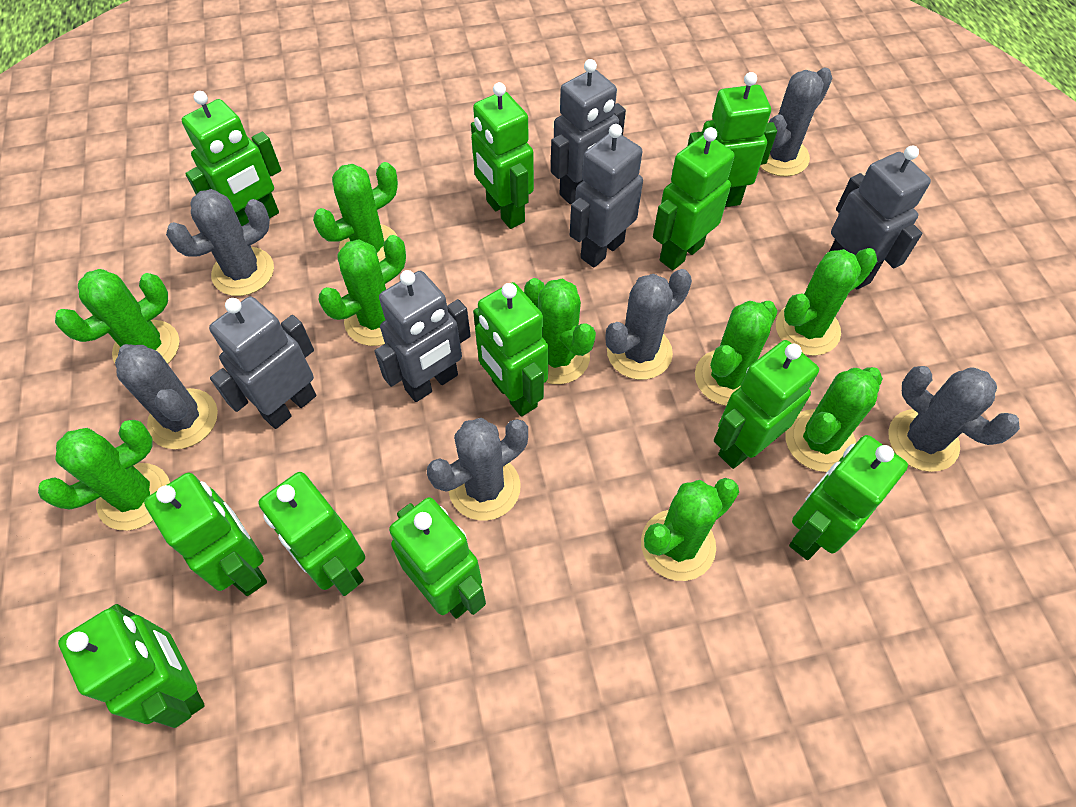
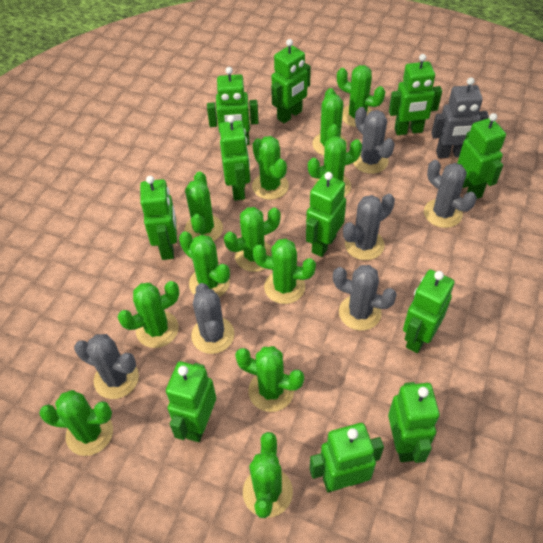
green cactus: [38,420,170,530] [55,269,179,364] [313,162,398,262] [319,235,406,346] [524,278,596,384] [641,478,739,581] [695,301,778,406] [776,248,877,356] [785,367,883,472] = 9 -> [39,390,113,456] [118,281,179,348] [179,231,230,297] [185,171,223,241] [224,207,281,272] [235,346,304,412] [243,432,293,518] [252,136,289,200] [252,238,316,304] [308,136,362,197] [312,88,348,156] [337,65,385,127] = 12
grey robot: [209,296,316,429] [375,270,471,402] [551,59,626,204] [570,124,643,268] [829,146,931,289] = 5 -> [431,77,489,158] = 1

